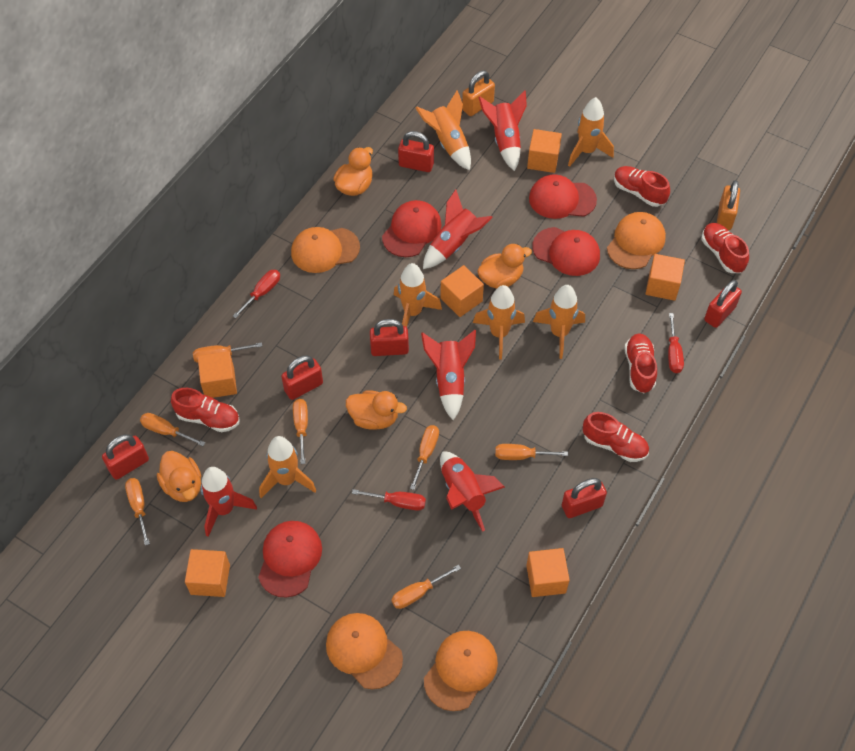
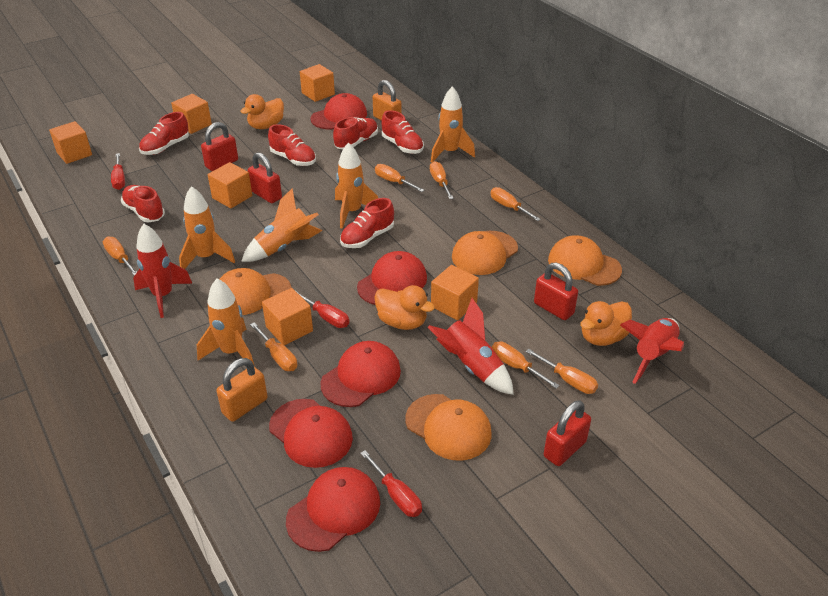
orange duck: [157,451,201,502] [333,147,373,196] [346,390,407,429] [477,244,532,289] = 4 -> [240,94,284,129] [374,285,435,330] [580,301,632,346] = 3
orange rocket: [259,436,316,498] [394,263,442,327] [416,90,471,170] [473,285,525,359] [533,285,585,359] [568,97,614,167] = 6 -> [179,186,235,269] [197,279,255,367] [241,188,322,262] [335,143,378,229] [431,86,475,163] = 5
red cap: [258,521,322,598] [382,200,442,257] [529,174,597,219] [532,227,600,276] = 4 -> [269,399,353,468] [286,467,380,552] [310,93,367,129] [320,341,401,407] [357,251,427,305] = 5
red padlock: [102,434,149,480] [281,355,323,400] [370,319,409,356] [398,131,434,172] [562,478,607,518] [704,280,742,328] = 6 -> [201,122,238,171] [248,152,282,203] [534,263,578,320] [544,400,591,466] = 4
red rocket: [201,467,257,537] [421,330,476,420] [423,189,493,269] [440,451,505,532] [478,90,527,171] = 5 -> [133,224,192,318] [427,298,514,395] [620,318,684,384] = 3
red shoe: [171,388,239,432] [583,412,649,462] [614,166,670,207] [624,333,657,393] [701,223,749,273] = 5 -> [121,185,165,222] [139,112,189,155] [268,124,316,166] [333,117,378,149] [340,198,394,248] [381,110,424,154] = 6

